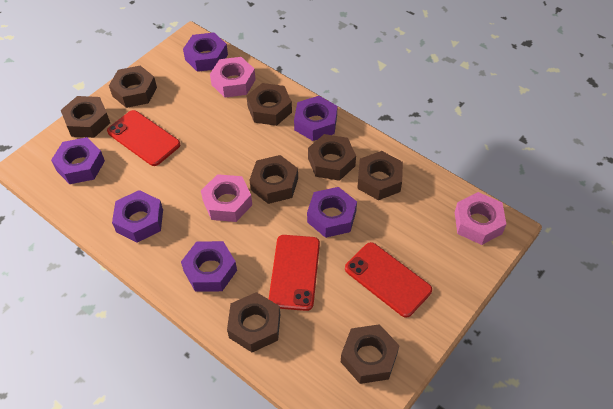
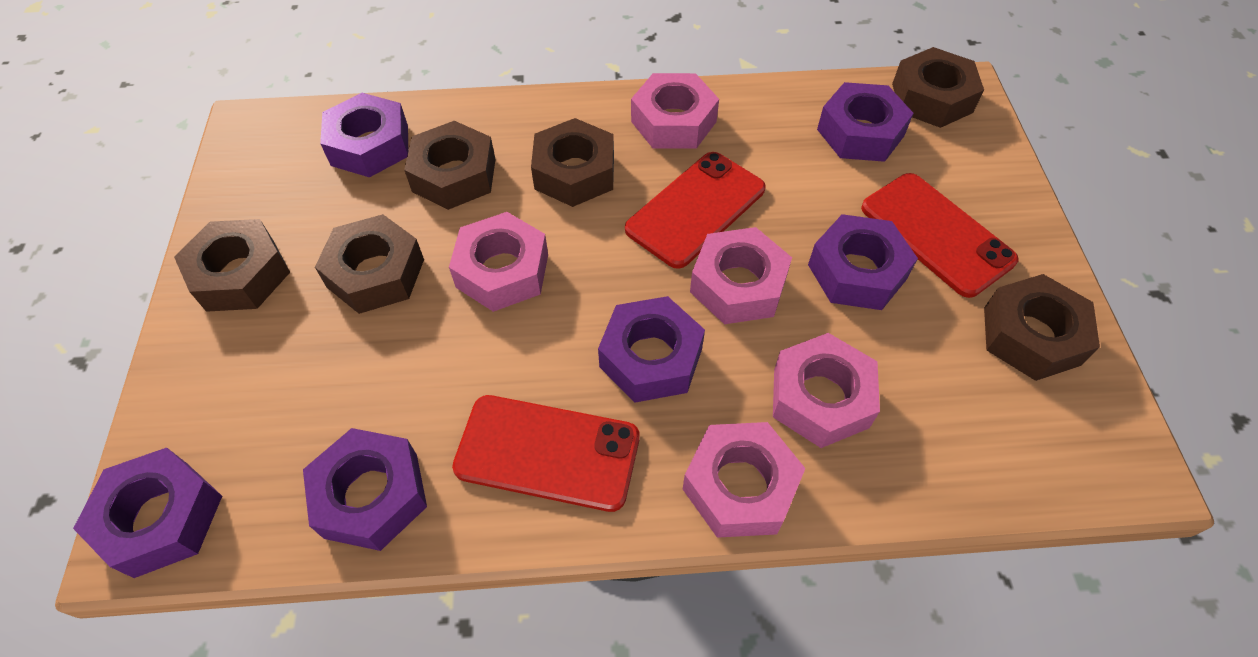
brown nut: [61,96,110,138] [109,66,157,108] [227,292,280,352] [246,83,292,126] [249,155,298,204] [308,134,356,181] [341,324,399,384] [357,151,403,200] = 8 -> [174,219,290,312] [315,214,424,314] [404,121,496,210] [531,118,614,207] [892,47,984,128] [984,274,1100,381] = 6
pink nut: [201,174,252,222] [210,57,256,98] [455,192,506,245] = 3 -> [449,212,548,312] [631,73,719,149] [683,422,805,538] [690,227,792,324] [773,333,880,448] = 5

